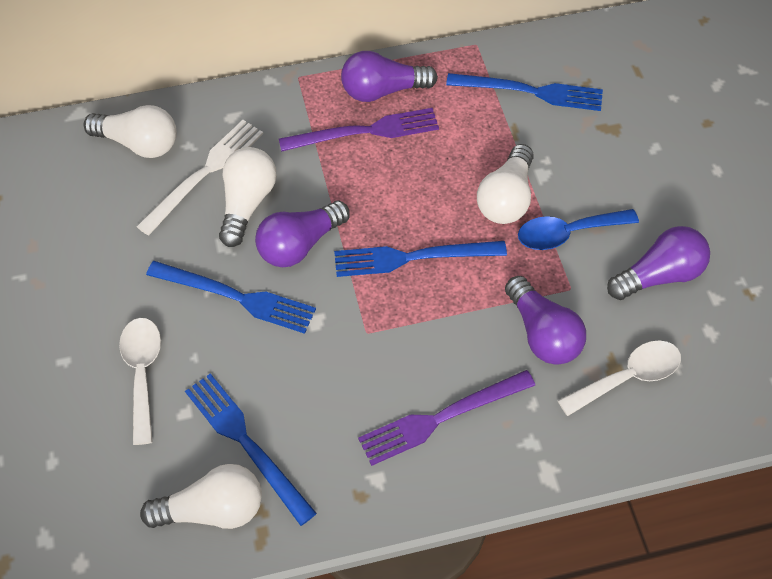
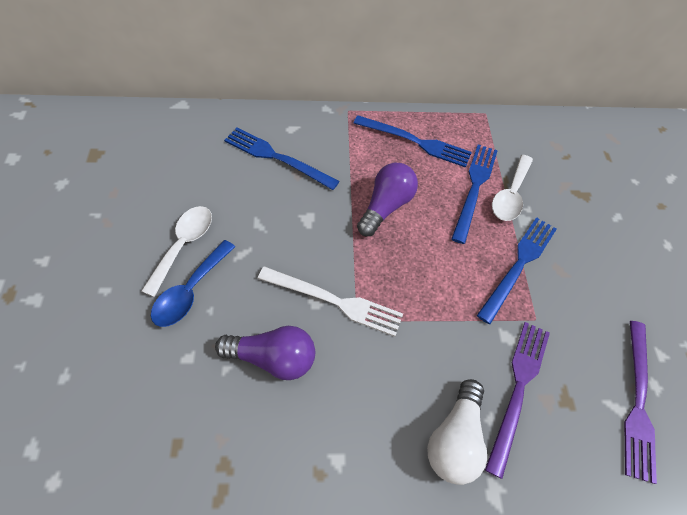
purple light bulb: [255,201,350,267] [341,51,438,102] [505,276,586,365] [607,226,710,300] = 4 -> [215,326,315,380] [357,163,418,236] = 2
white light bulb: [83,105,177,158] [140,464,262,529] [219,147,277,247] [477,144,534,224] = 4 -> [427,379,487,485] = 1

